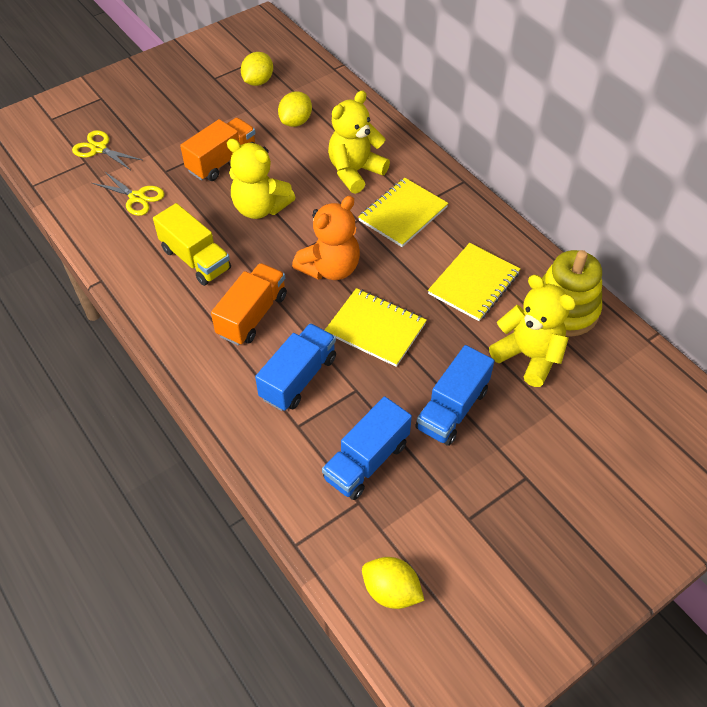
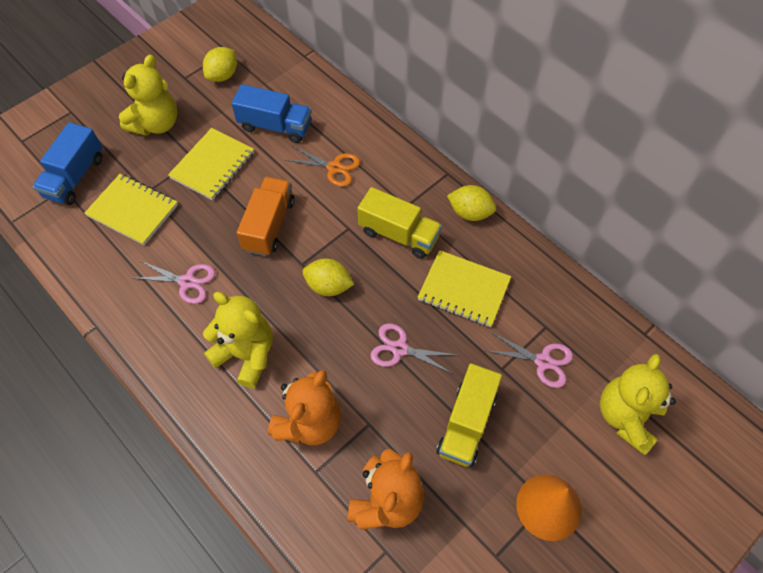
blue truck: [255,323,336,411] [322,396,412,500] [415,345,494,446] = 3 -> [33,122,102,205] [231,84,311,143] = 2
orange cone: none = 0 -> [516,474,581,541] = 1
orange scissors: none = 0 -> [285,146,360,187] = 1
orange teddy bear: [292,196,360,280] = 1 -> [268,370,341,445] [348,449,424,530] = 2
orange truck: [180,117,256,181] [211,263,287,346] = 2 -> [237,177,295,256] = 1
pink scissors: none = 0 -> [133,261,215,304] [370,323,456,374] [487,332,573,388] = 3
yellow scissors: [72,130,142,170] [92,171,165,216] = 2 -> none = 0
yellow stacking toy: [542,250,602,337] = 1 -> none = 0
yellow truck: [153,203,231,286] = 1 -> [357,187,442,259] [436,363,502,467] = 2

